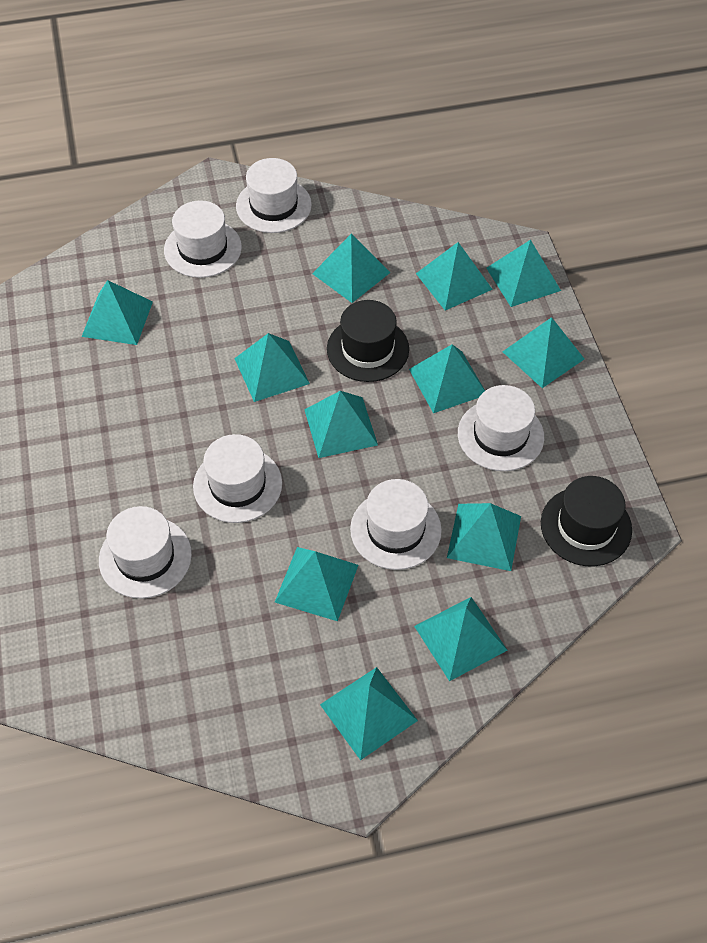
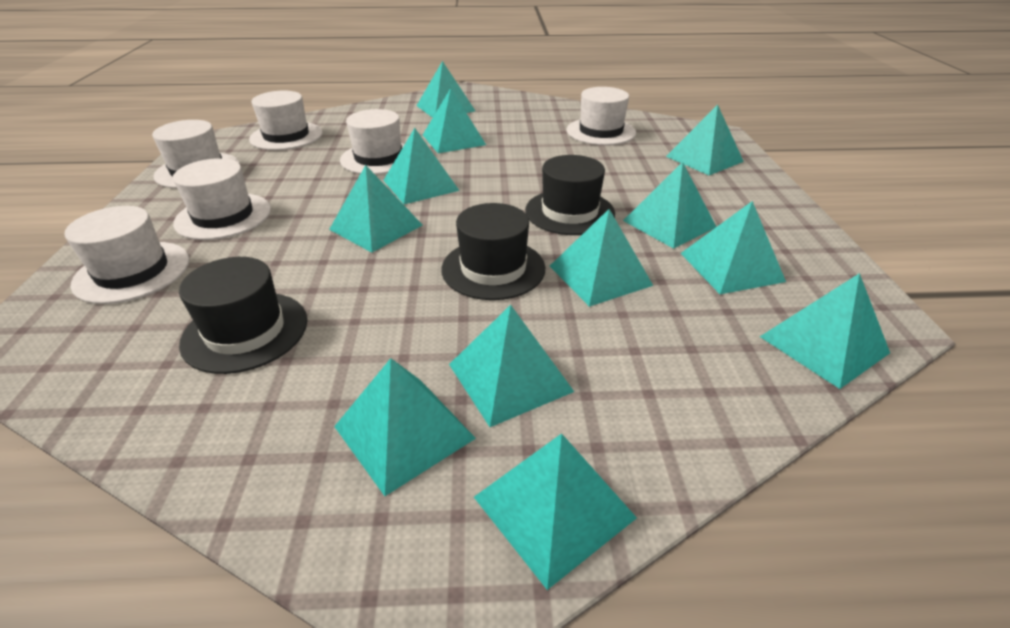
black hat: [327,300,409,382] [541,476,632,566] = 2 -> [179,257,307,374] [441,203,545,300] [525,155,615,235] = 3

